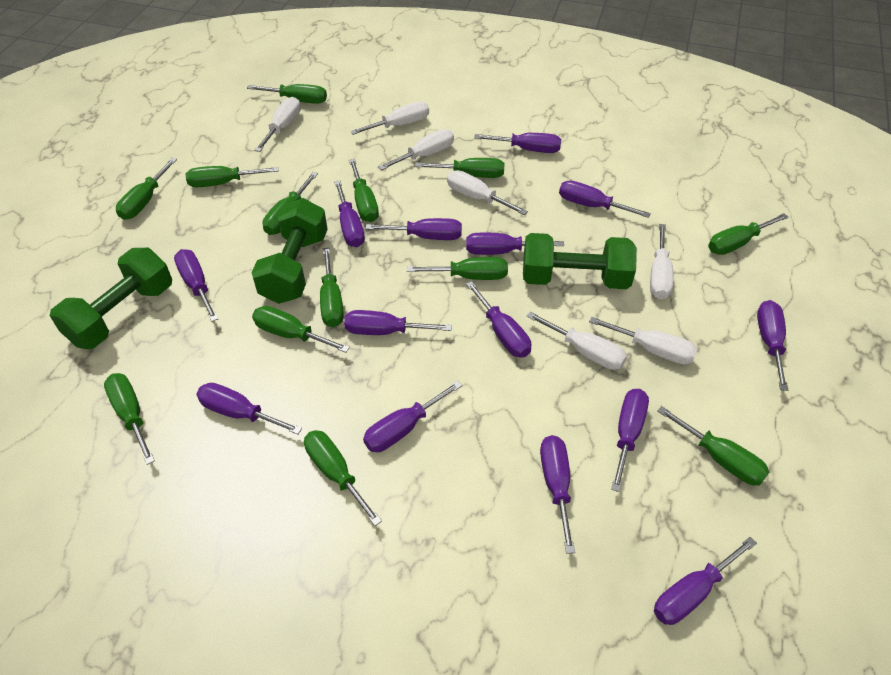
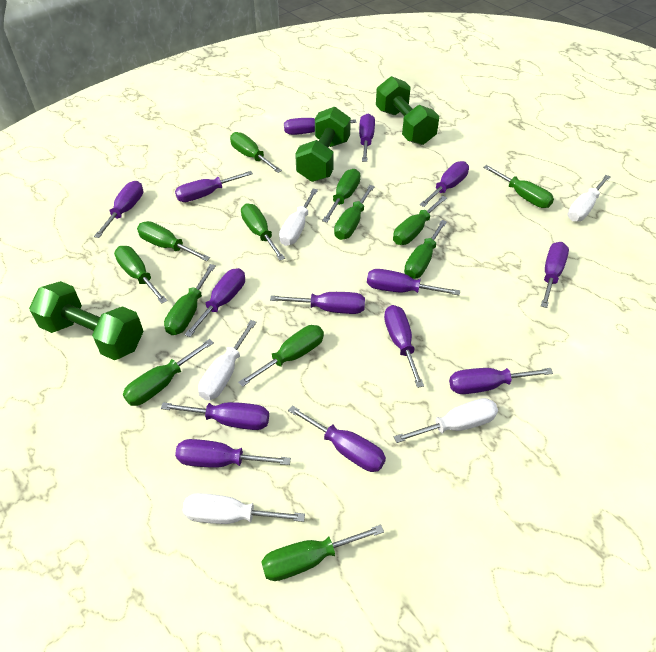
white screwdriver: [255,97,301,152] [350,102,429,135] [378,129,454,170] [447,170,528,215] [526,312,627,370] [589,317,697,365] [650,224,674,299] = 7 -> [183,493,305,524] [198,320,257,400] [279,189,318,246] [394,398,498,443] [567,175,610,222] = 5

